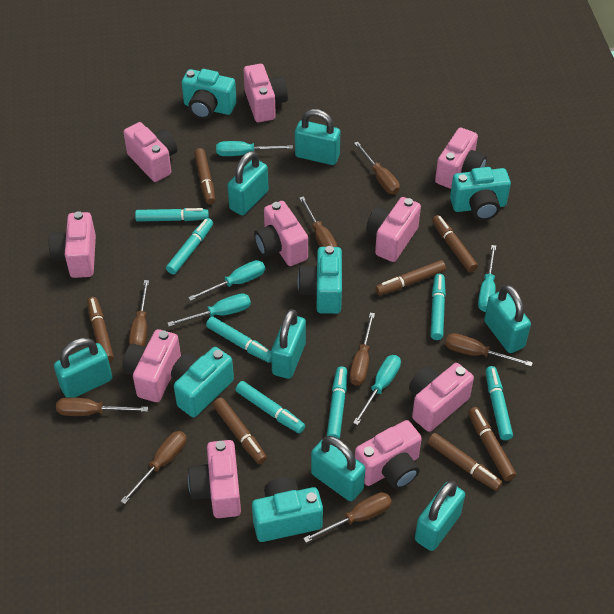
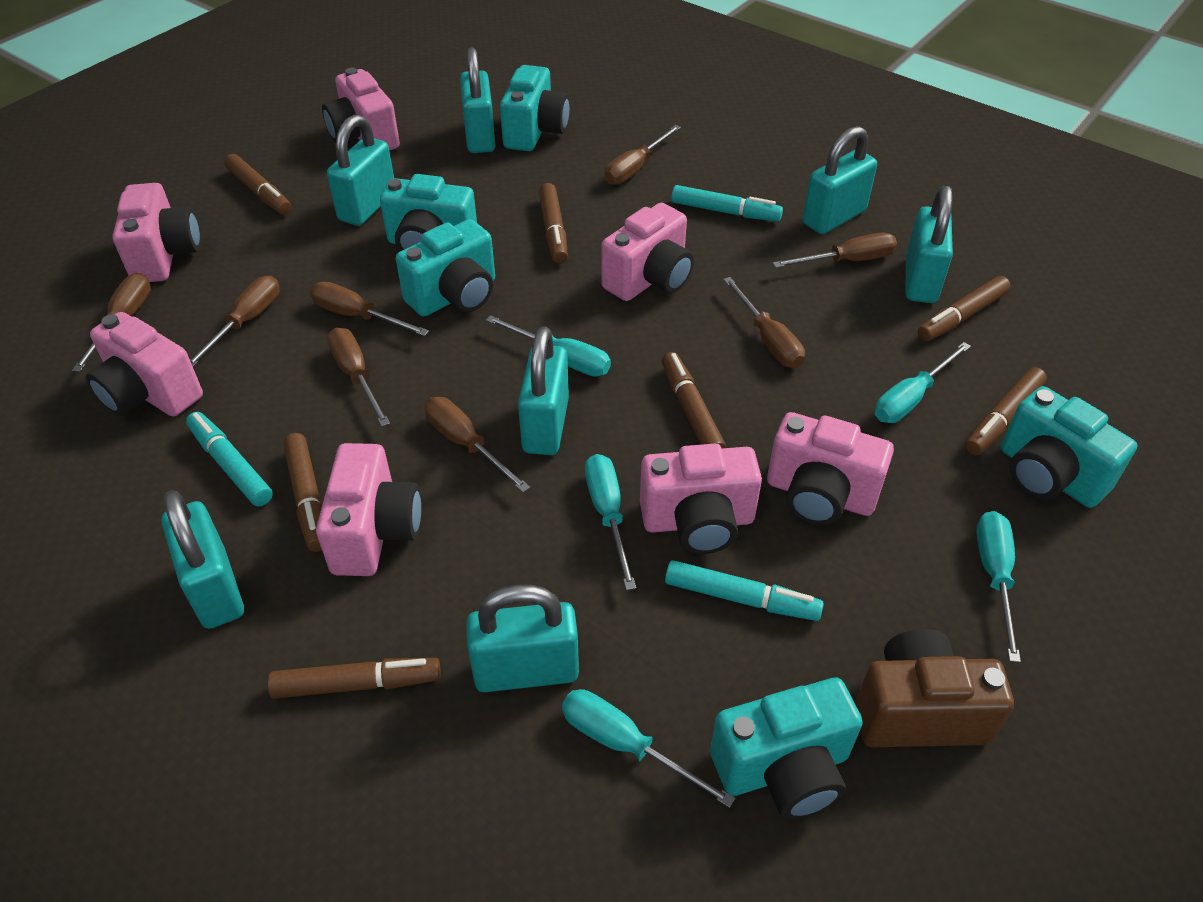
brown camera: none = 0 -> [855,629,1014,747] = 1
pink camera: [49,211,96,278] [122,329,181,402] [123,122,177,182] [188,440,241,518] [244,64,288,122] [254,201,308,266] [355,420,422,489] [366,197,421,262] [409,363,474,432] [435,128,487,189] = 10 -> [86,312,203,416] [113,183,201,282] [316,443,422,576] [322,68,400,151] [601,203,694,301] [640,444,762,554] [767,412,894,525] = 7
turquoise marker: [135,208,209,222] [166,218,213,274] [206,317,271,363] [236,381,305,433] [327,366,347,439] [431,274,446,340] [486,366,513,440] = 7 -> [186,412,273,507] [665,560,824,621] [671,185,783,222] = 3

